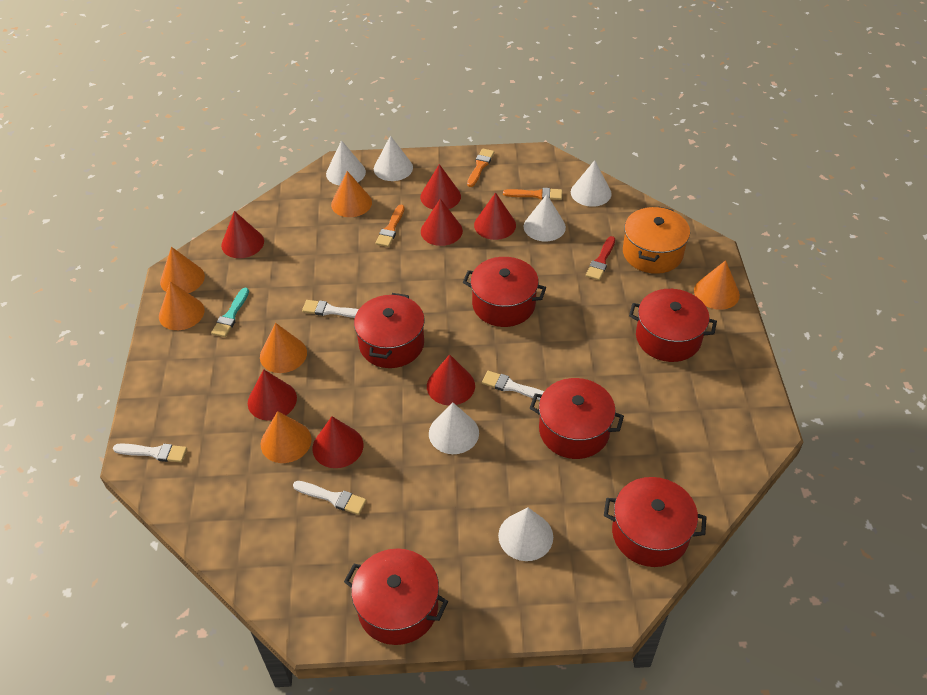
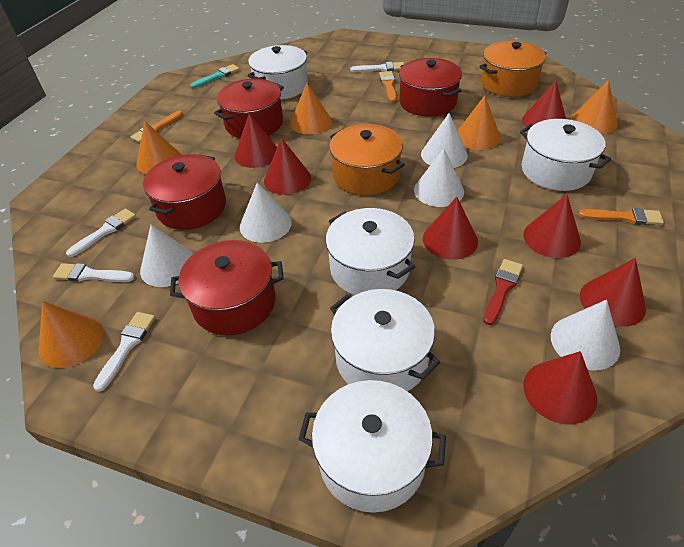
orange cone: [159,281,205,330] [160,247,205,293] [260,323,307,373] [260,411,312,463] [331,171,372,217] [694,260,740,310] = 6 -> [39,301,104,368] [136,121,181,174] [290,83,332,134] [457,95,501,150] [571,80,618,134] = 5
orange pot: [623,206,690,274] = 1 -> [329,124,405,195] [479,41,547,97] = 2
red pot: [344,548,448,645] [354,293,425,368] [463,257,546,327] [530,378,624,459] [604,477,707,567] [629,289,717,362] = 6 -> [143,154,226,230] [170,240,284,335] [214,79,284,138] [399,58,462,116] = 4
white cone: [326,140,366,186] [374,136,413,181] [429,402,479,454] [498,507,553,561] [524,194,566,242] [571,160,612,207] = 6 -> [140,225,193,287] [240,182,292,243] [414,148,464,207] [421,113,468,168] [551,300,620,371] = 5
white pot: none = 0 -> [248,45,308,100] [298,380,446,513] [326,208,415,295] [330,289,440,391] [520,119,611,191] = 5

